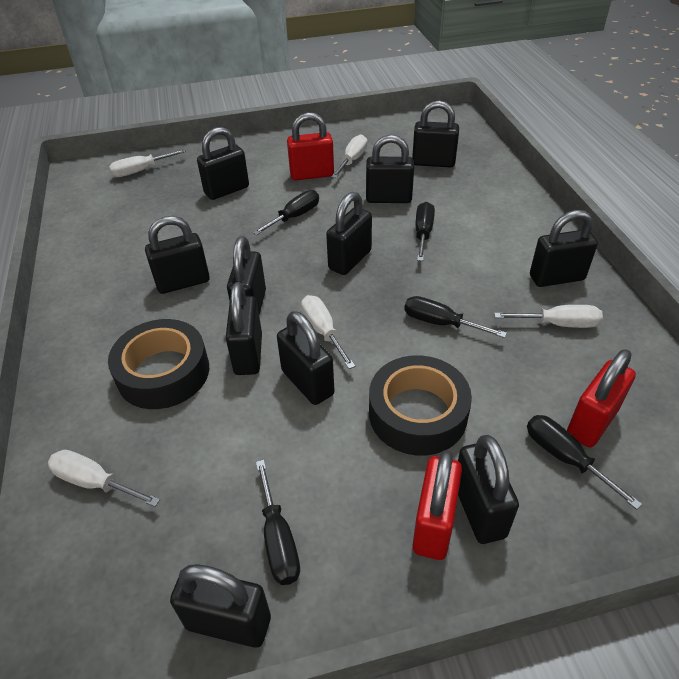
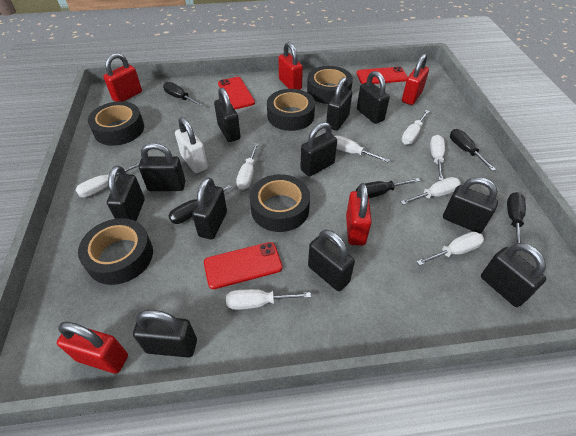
black tape: [108,319,209,409] [369,355,472,456] = 2 -> [78,218,153,285] [88,101,144,146] [250,174,310,232] [267,89,315,131] [307,66,353,104] = 5
red padlock: [287,112,334,180] [413,450,462,560] [567,349,636,448] = 3 -> [57,322,128,374] [103,53,142,102] [278,42,303,90] [346,183,372,245] [402,54,429,105] = 5
red phone: none = 0 -> [204,242,282,289] [218,77,255,109] [357,66,408,84] = 3
white padlock: none = 0 -> [175,117,208,173] = 1
white screwdriver: [48,450,160,507] [109,149,186,177] [301,295,355,369] [331,134,367,178] [494,305,603,328] = 5 -> [75,162,140,197] [226,289,311,310] [236,143,258,190] [335,135,390,162] [401,110,429,145] [401,177,461,205] [416,232,484,266] [430,135,445,180] = 8

